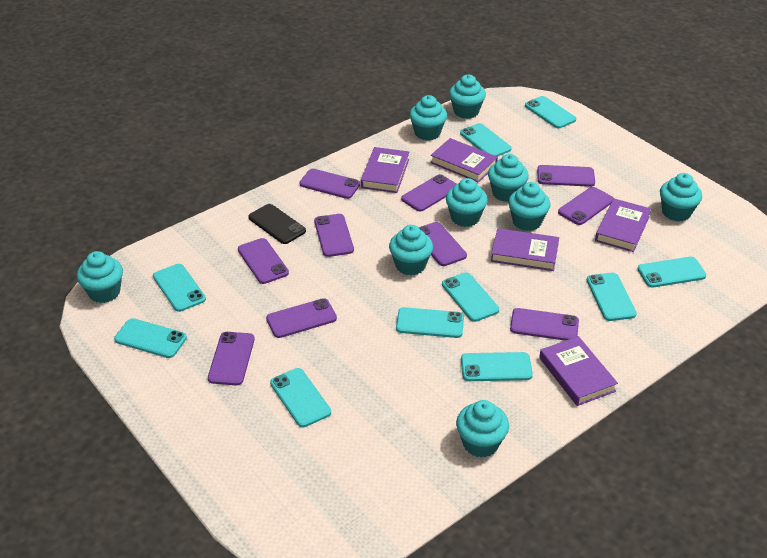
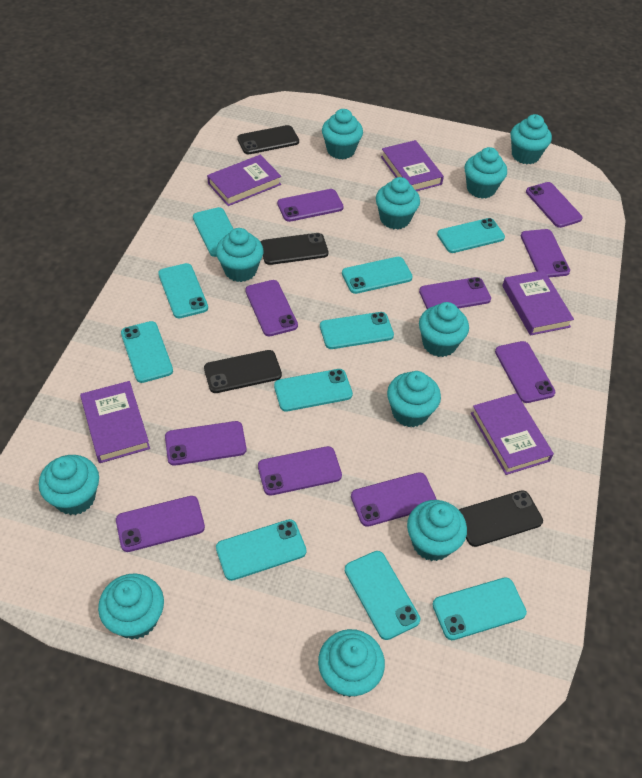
black phone: [248,204,306,244] = 1 -> [204,350,282,393] [237,125,299,154] [261,233,328,265] [459,490,543,547] = 4
turquoise cupcake: [77,251,123,303] [389,225,433,276] [409,95,447,141] [446,178,488,227] [449,74,486,119] [456,400,509,458] [488,154,529,202] [508,182,551,231] [660,173,702,222] = 9 -> [39,455,99,515] [98,573,164,639] [216,228,264,282] [318,629,385,697] [322,109,363,159] [376,177,420,230] [387,371,441,427] [407,500,467,561] [419,302,469,357] [465,147,507,199] [511,114,552,164] = 11

